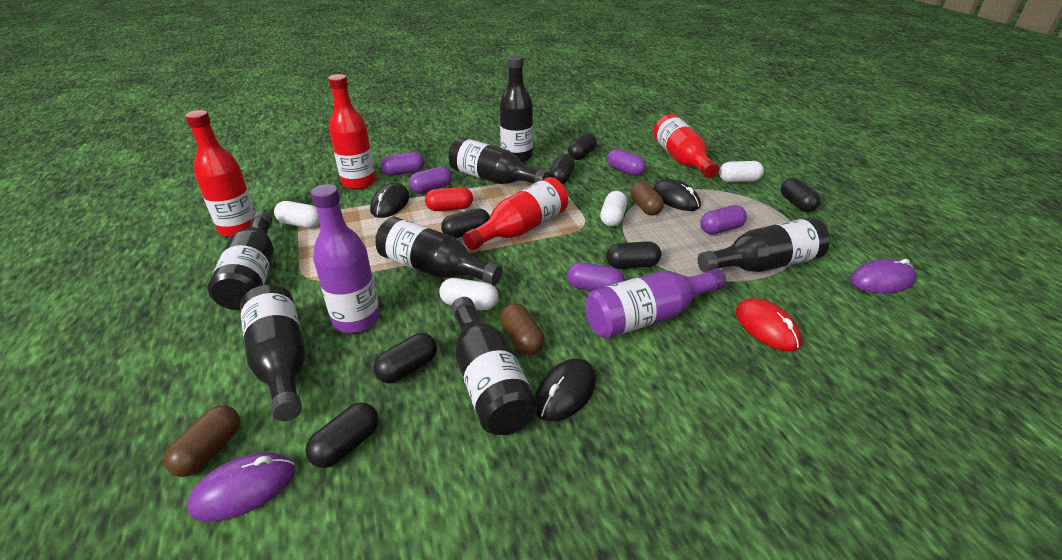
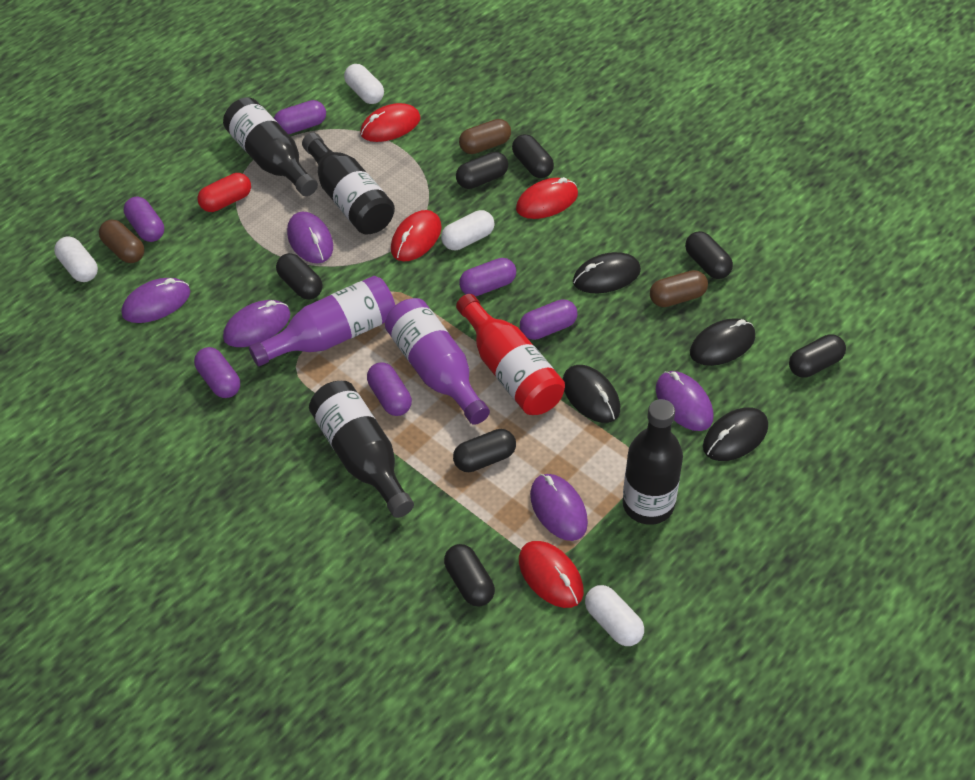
black bottle: [208,211,274,310] [240,285,306,421] [375,217,503,285] [448,137,549,184] [451,297,538,435] [500,55,533,162] [698,217,830,273] = 7 -> [223,97,318,196] [302,133,395,234] [309,381,414,518] [623,399,683,525] = 4
black mouse: [370,183,409,218] [535,358,596,421] [653,179,701,211] = 3 -> [563,365,620,423] [573,252,641,293] [690,318,755,366] [703,407,768,461] = 4
purple capsule: [381,152,424,176] [409,166,452,194] [567,262,625,291] [607,149,646,176] [700,205,747,235] = 5 -> [124,197,164,242] [194,347,240,398] [274,100,326,134] [367,362,412,416] [459,258,516,296] [520,299,577,340] = 6
purple mouse: [187,452,295,522] [850,259,916,293] = 2 -> [122,278,190,323] [223,300,290,347] [287,212,333,263] [530,474,588,541] [656,371,714,431] = 5
red bottle: [185,110,256,237] [328,74,376,189] [463,177,568,250] [654,114,719,178] = 4 -> [456,294,565,415] = 1
red mouse: [736,298,802,352] = 1 -> [360,103,421,142] [391,210,442,261] [516,177,578,219] [519,541,584,608] = 4

